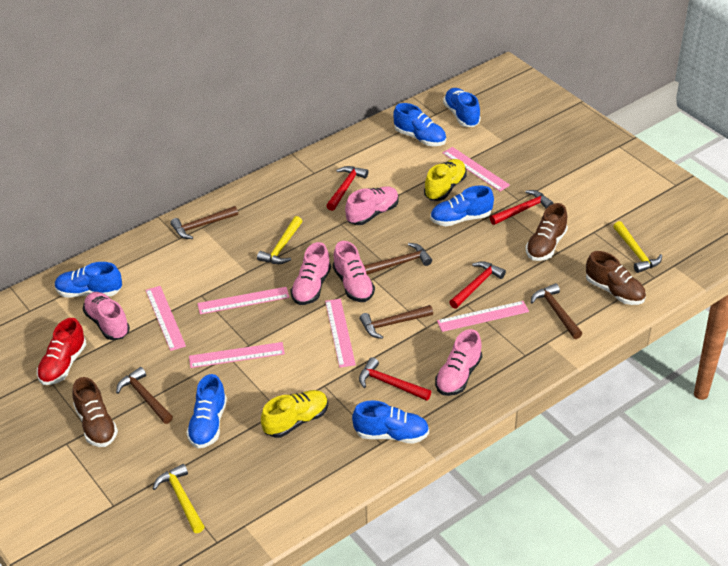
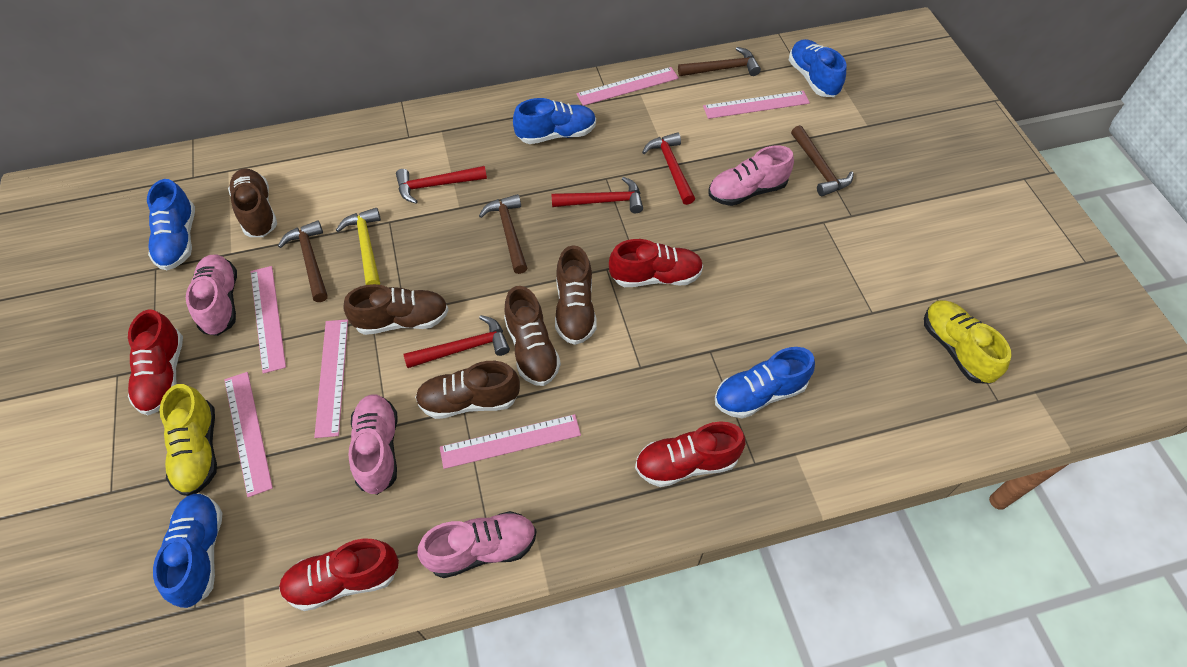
blue shoe: [54,262,122,297] [186,374,227,448] [352,401,429,444] [393,103,446,146] [430,186,494,226] [443,88,481,127] = 6 -> [147,179,195,270] [153,494,222,608] [513,98,596,144] [715,347,815,419] [789,39,846,97] = 5
brown hammer: [116,367,173,424] [170,206,238,239] [359,305,433,339] [364,243,432,275] [531,283,582,339] = 5 -> [278,220,328,302] [479,194,527,274] [678,47,761,76] [791,125,854,196] = 4
brown shoe: [73,377,118,447] [526,203,568,261] [586,251,646,305] = 3 -> [228,168,277,237] [343,284,449,335] [415,361,520,419] [504,286,561,386] [555,245,597,345] = 5
pink shoe: [83,292,130,340] [290,242,331,305] [333,241,375,302] [345,186,399,225] [435,329,482,396] = 5 -> [186,255,237,336] [348,394,398,495] [418,511,537,578] [708,145,794,206] = 4
red shoe: [37,318,86,385] = 1 -> [128,309,183,415] [279,538,399,611] [609,239,703,287] [635,421,745,487] = 4
yellow hammer: [153,464,205,533] [257,216,302,264] [613,221,662,273] = 3 -> [336,208,381,285] = 1

